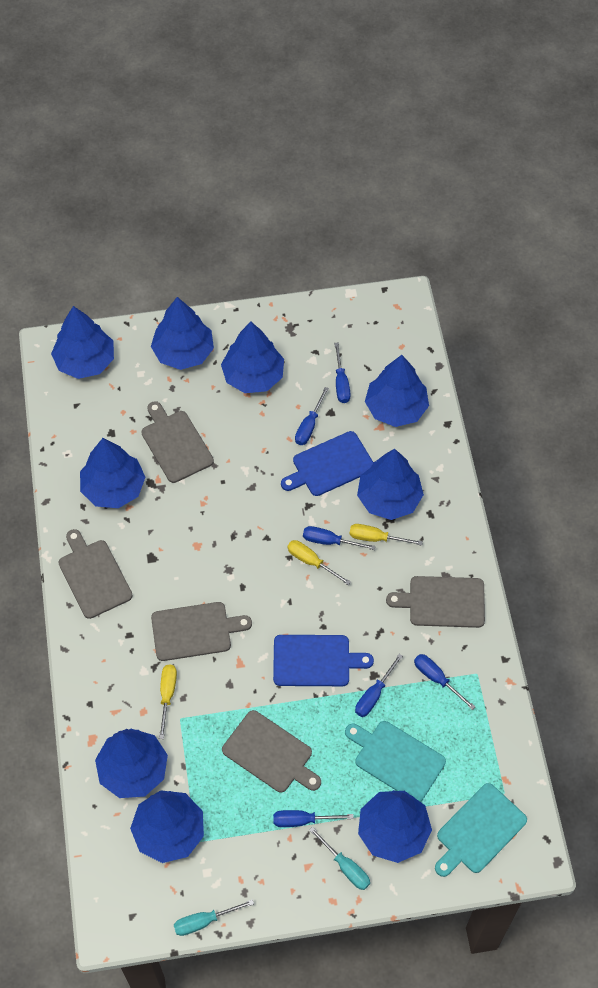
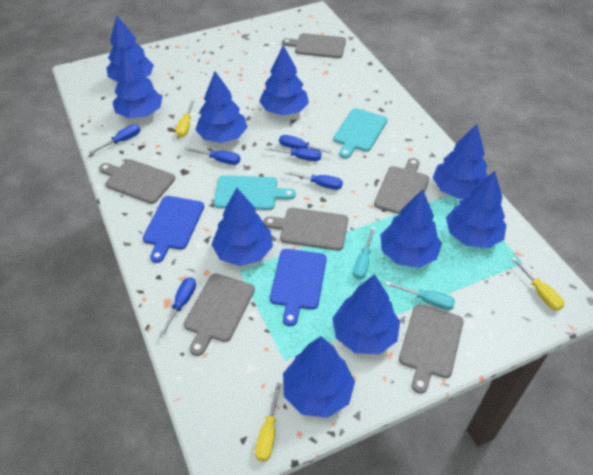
blue tree: [51,306,114,379] [80,438,145,508] [95,729,168,798] [130,790,204,863] [151,297,214,370] [221,322,284,393] [357,449,424,520] [358,790,432,863] [365,355,429,427] = 9 -> [107,16,154,82] [112,48,162,118] [195,71,247,143] [211,188,273,266] [259,45,309,116] [283,336,355,418] [332,274,400,354] [380,189,442,268] [432,124,488,199] [446,171,507,248] = 10
grey cutting board: [58,529,133,619] [141,401,214,483] [151,602,252,661] [222,710,321,792] [386,576,485,628] = 5 -> [99,159,175,204] [184,273,255,356] [263,208,348,251] [282,33,346,58] [374,158,429,214] [399,304,464,394] = 6

